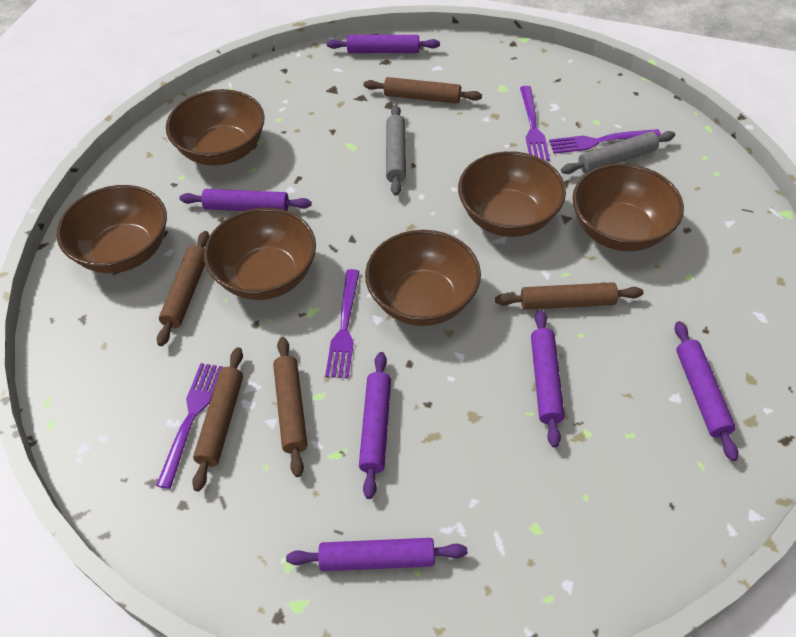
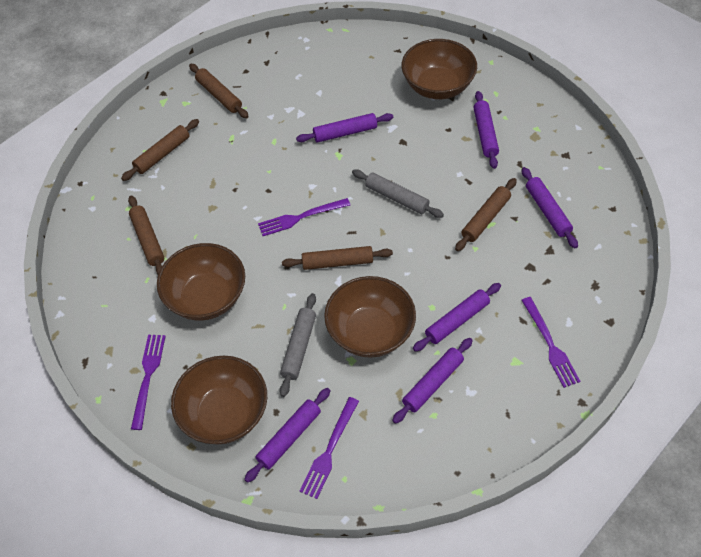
brown bowl: [56,185,167,273] [166,89,265,166] [204,208,316,300] [365,230,481,326] [458,151,566,237] [572,164,684,251] = 6 -> [157,243,245,320] [171,356,267,445] [324,276,416,358] [401,39,477,99] = 4

